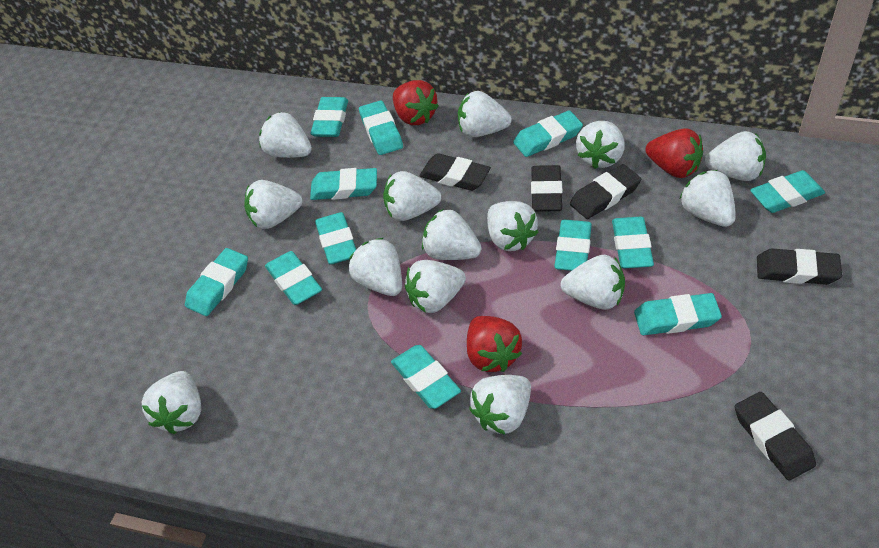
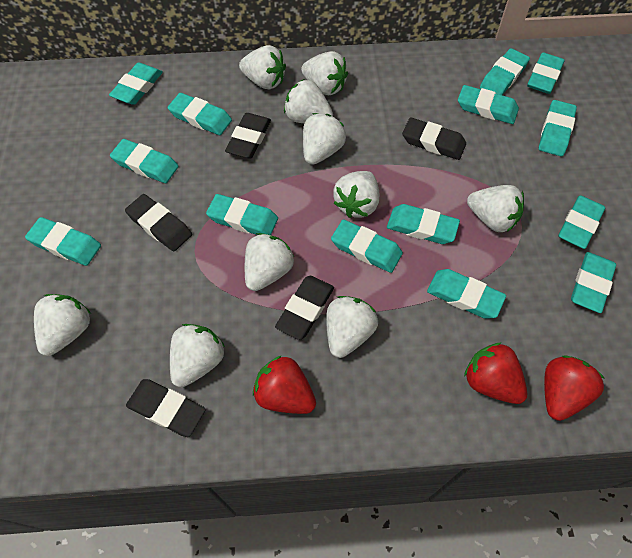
turquoise eraser: [185,248,248,316] [265,251,322,305] [310,168,377,200] [311,97,348,137] [315,212,356,265] [359,100,403,155] [391,345,461,409] [513,110,583,157] [554,219,592,271] [612,217,654,268] [634,293,722,335] [750,170,825,213] = 12 -> [25,217,101,266] [109,63,163,105] [110,139,179,183] [168,93,232,135] [206,194,278,235] [331,219,403,273] [387,204,460,244] [427,269,506,319] [458,85,519,124] [480,48,530,95] [527,52,565,94] [539,100,577,156] [558,195,605,249] [571,252,616,313] = 14
white strawberry: [142,371,201,434] [244,180,302,229] [259,112,312,158] [349,238,402,296] [383,171,441,221] [405,260,466,313] [422,209,482,260] [458,91,512,137] [469,375,531,435] [487,201,538,251] [561,255,625,310] [576,121,625,169] [680,170,736,227] [705,131,766,181] = 14 -> [34,294,91,356] [170,324,225,387] [239,45,286,89] [245,233,294,291] [284,79,333,123] [301,51,348,95] [303,113,346,165] [326,296,378,358] [333,171,379,218] [467,185,524,232] = 10

